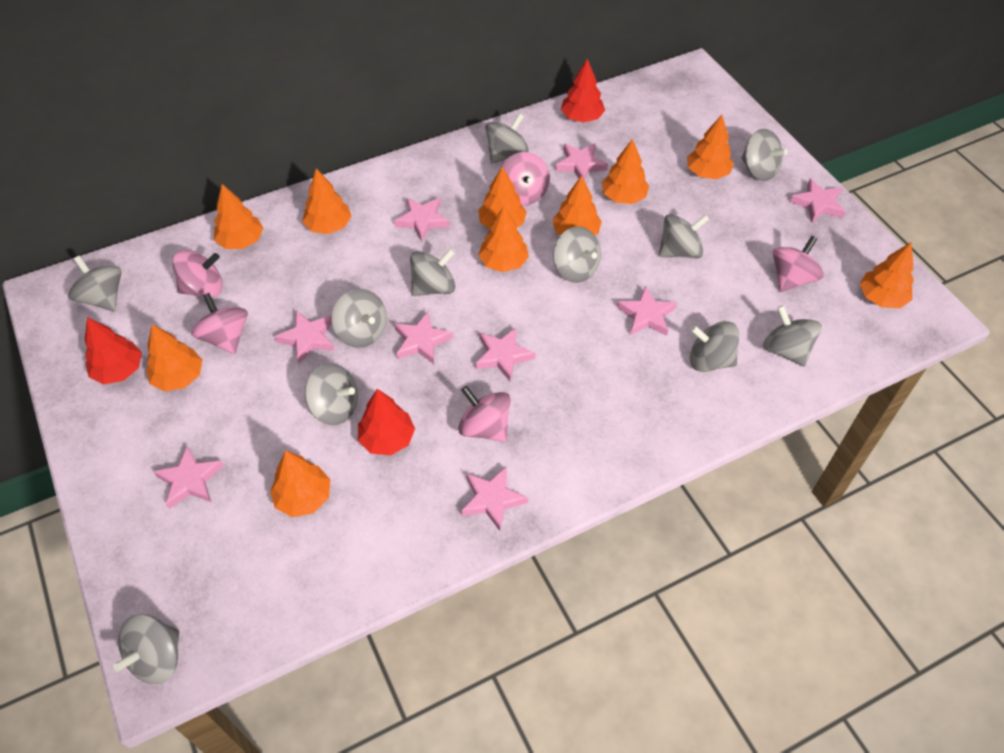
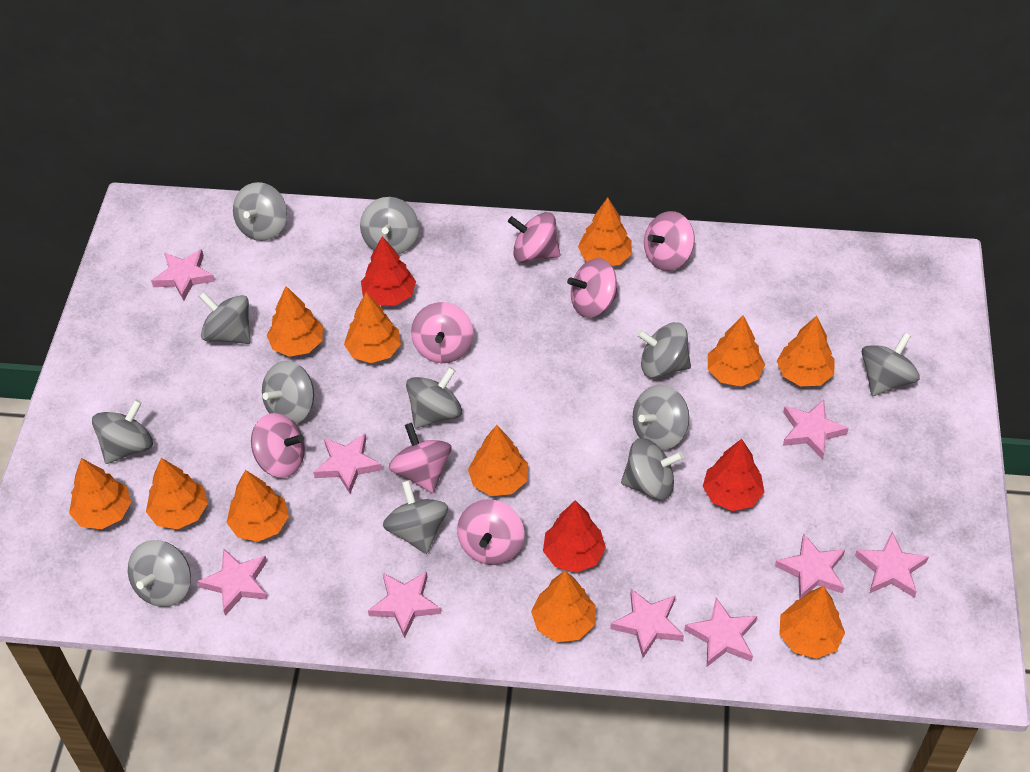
grey spinning top: [68,255,121,311] [113,614,179,684] [305,363,358,425] [332,289,387,348] [410,248,455,296] [485,113,529,164] [553,226,601,283] [659,214,709,259] [690,321,740,372] [741,129,788,181] [763,305,822,367] = 11 -> [92,399,153,464] [128,540,191,607] [199,292,250,344] [233,182,287,241] [262,361,314,424] [360,197,419,254] [383,480,448,554] [406,367,462,428] [621,438,684,500] [633,385,689,450] [637,322,691,378] [862,332,920,396] = 12
orange tree: [146,324,202,392] [214,184,264,249] [270,450,330,517] [302,168,352,234] [478,166,527,229] [478,206,529,272] [553,175,602,235] [602,139,649,204] [687,115,734,179] [860,243,914,308] = 10 -> [69,458,131,529] [146,458,208,529] [227,470,289,542] [267,286,323,357] [344,292,401,363] [468,425,528,496] [531,571,596,642] [578,198,632,266] [708,315,765,386] [777,316,835,386] [779,586,845,659] = 11
pink spinning top: [173,250,223,297] [191,293,248,354] [458,386,511,442] [501,152,550,205] [773,236,824,292] = 5 -> [251,413,305,478] [389,423,451,493] [411,302,473,363] [457,499,524,565] [508,212,560,263] [567,258,619,318] [644,211,695,271] = 7

